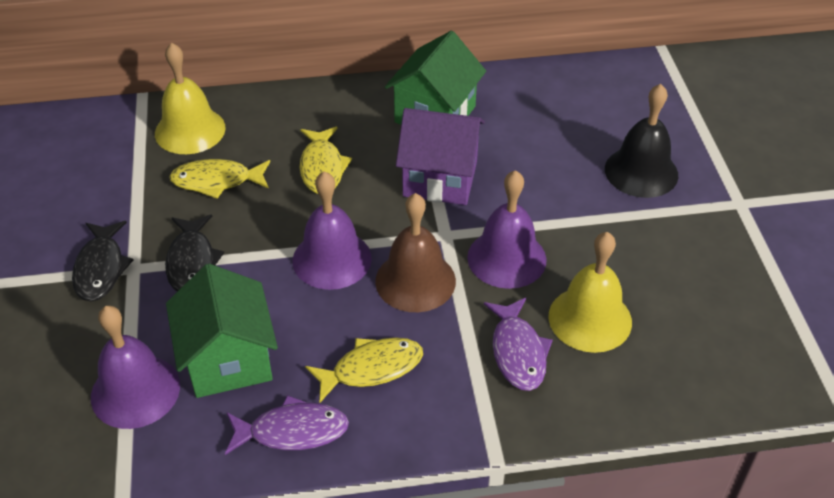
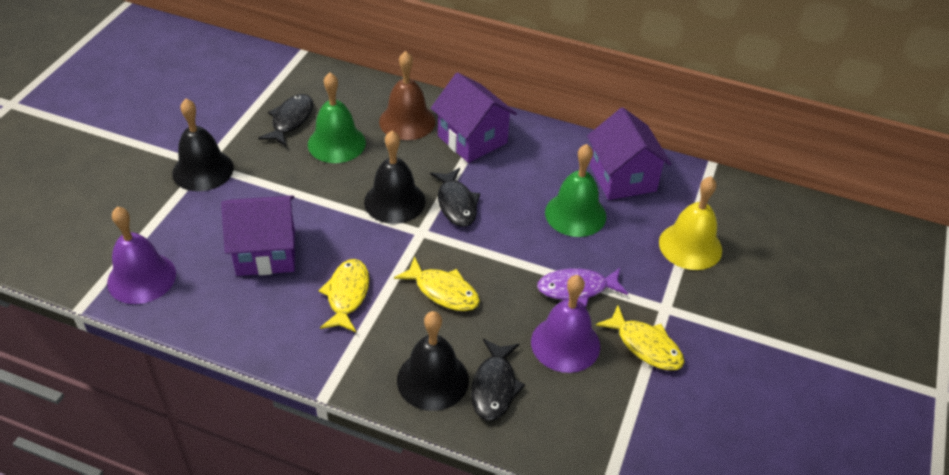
black bell: [605,84,678,198] = 1 -> [172,99,234,191] [364,131,425,224] [397,311,469,411] = 3
black fish: [72,221,133,302] [165,214,224,292] = 2 -> [258,94,313,146] [430,168,480,227] [471,339,525,421] = 3
green bell: none = 0 -> [308,73,366,163] [545,144,606,237] = 2
green house: [166,264,278,398] [385,31,486,125] = 2 -> none = 0
purple bell: [91,306,180,429] [293,171,372,290] [467,170,546,289] = 3 -> [107,207,176,304] [531,275,600,373] = 2
purple fish: [225,395,349,455] [484,298,553,391] = 2 -> [537,268,628,307] = 1
purple house: [396,108,485,205] = 1 -> [221,195,295,276] [431,72,517,163] [587,107,671,200] = 3
yellow bell: [155,42,226,154] [548,232,632,353] = 2 -> [659,176,722,270] = 1

